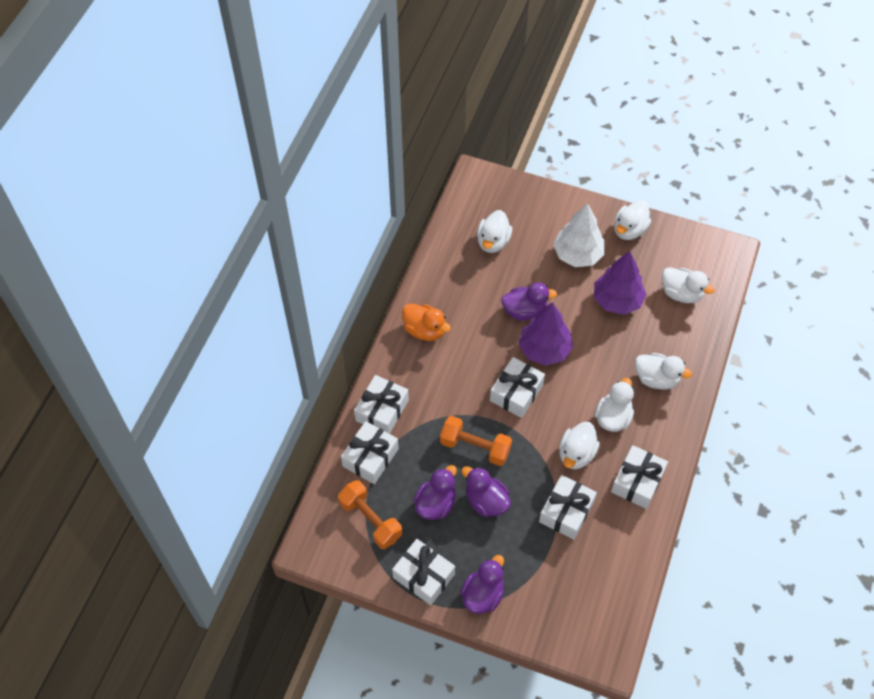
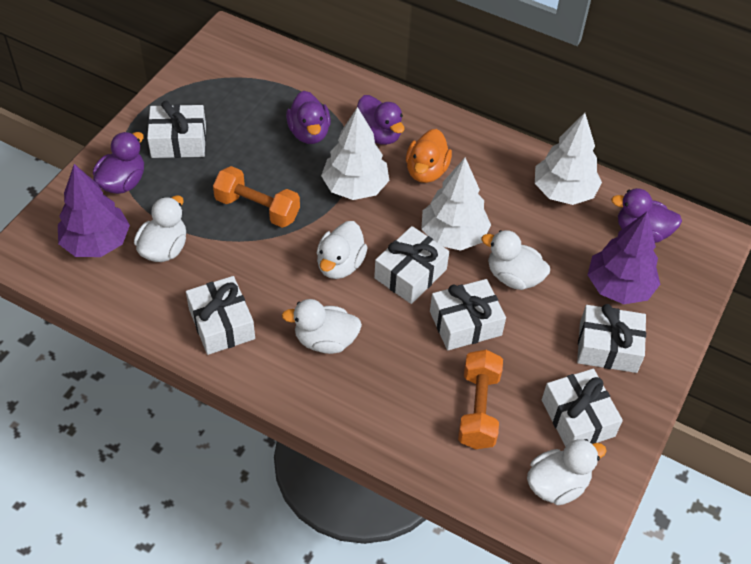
white duck: [477,210,512,253] [559,422,600,469] [594,378,634,432] [614,200,651,240] [635,353,692,390] [662,267,714,303] = 6 -> [134,195,186,262] [282,299,362,354] [317,221,368,279] [481,230,550,290] [527,439,606,505] = 5
white tree: [553,203,605,267] = 1 -> [321,107,389,200] [421,158,491,251] [535,113,602,205] = 3

